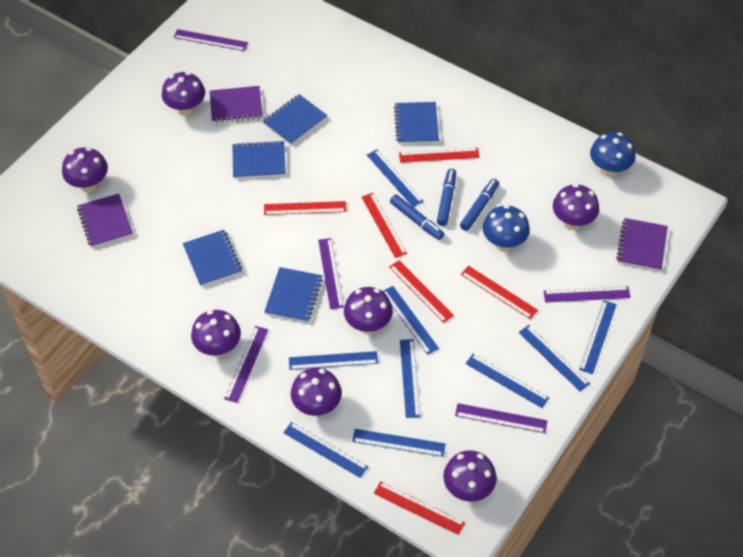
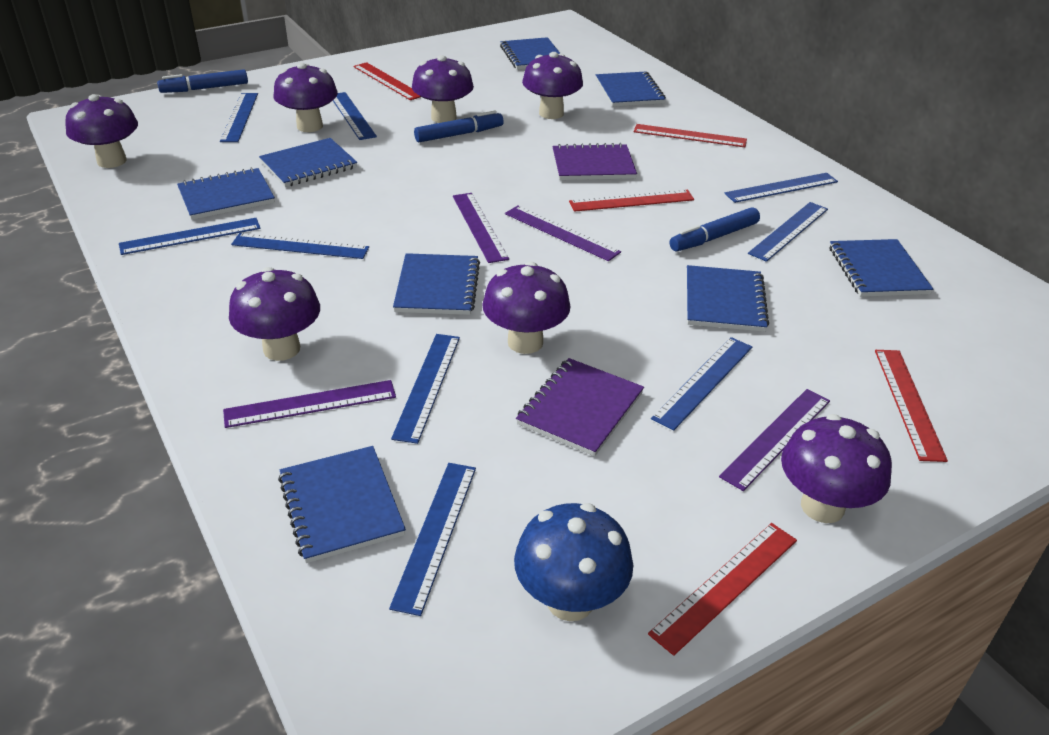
blue mushroom: [483,205,530,251] [590,132,636,177] = 2 -> [514,503,633,621] = 1
blue notebook: [183,230,242,286] [232,141,286,179] [263,94,327,145] [264,267,323,323] [394,102,439,144] = 5 -> [177,167,275,220] [259,138,357,187] [278,446,406,563] [393,253,480,315] [500,37,561,70] [596,72,666,107] [687,265,769,332] [829,239,933,297] = 8
purple notebook: [77,193,133,248] [209,86,263,123] [616,218,668,271] = 3 -> [516,358,644,456] [552,143,637,180] = 2
purple ruler: [174,29,248,51] [224,326,268,403] [318,238,344,309] [455,403,547,433] [543,286,631,303] = 5 -> [223,380,396,428] [453,193,509,263] [505,206,621,261] [719,389,830,491] = 4
red ruler: [264,201,346,215] [361,193,407,258] [374,481,465,535] [389,260,454,323] [399,148,480,163] [461,266,538,319] = 6 -> [353,62,421,100] [569,190,694,212] [634,124,747,147] [648,523,797,656] [875,350,948,462] = 5

